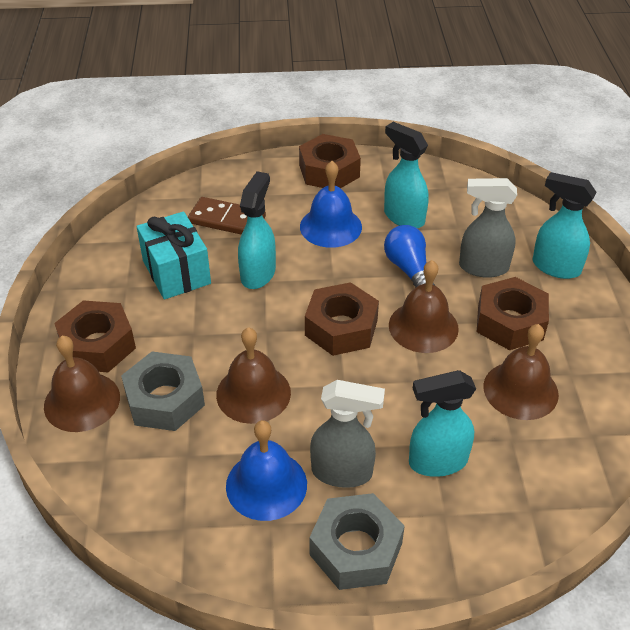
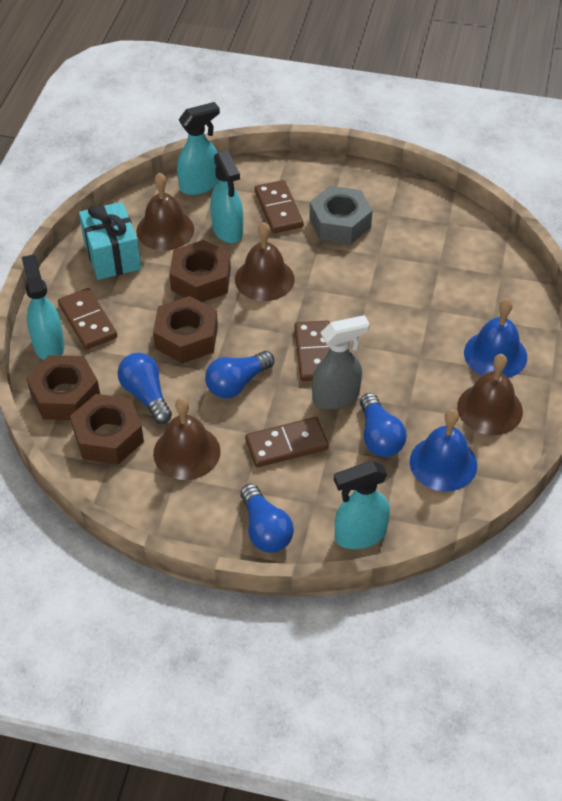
blue light bulb: [384,225,435,288] = 1 -> [117,353,172,424] [205,351,274,398] [240,484,294,553] [360,393,406,457] = 4
brown domino: [188,197,266,235] = 1 -> [58,288,117,350] [245,417,329,467] [255,180,304,233] [294,321,330,381] = 4
grey nut: [121,351,205,431] [309,493,405,590] = 2 -> [309,186,373,244] = 1
grey spray bottle: [310,380,385,488] [459,178,517,278] = 2 -> [312,315,370,409] = 1

